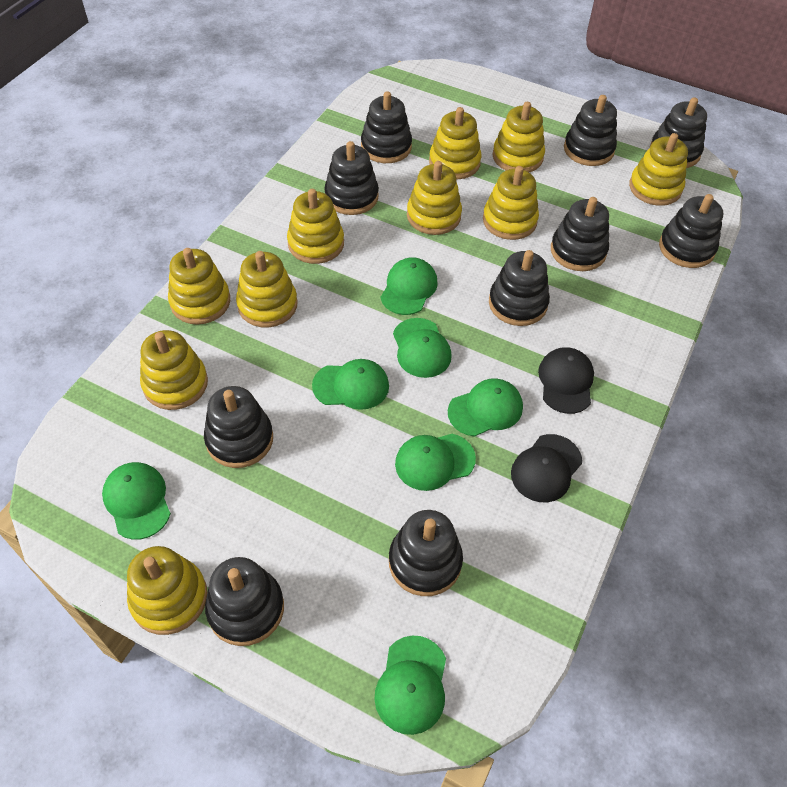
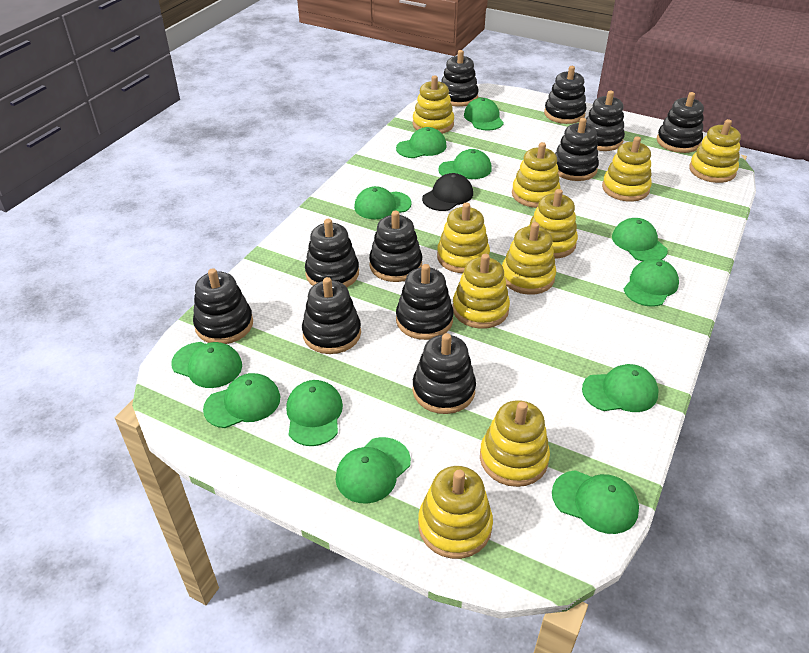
black cap: [511,434,582,502] [538,347,594,414] = 2 -> [422,173,473,211] = 1
black stacking toy: [204,386,273,468] [205,557,284,646] [324,141,379,215] [361,91,412,163] [389,510,463,596] [489,250,550,326] [551,197,609,271] [564,95,617,166] [650,97,707,168] [659,194,723,268] = 10 -> [193,268,253,344] [302,277,361,354] [305,219,359,287] [369,211,422,282] [396,264,454,340] [412,333,476,414] [441,50,479,107] [544,66,586,124] [555,118,599,181] [586,90,625,151] [657,92,704,153] = 11
green cap: [102,462,171,540] [312,359,389,410] [374,636,446,735] [381,257,438,315] [393,318,452,378] [395,434,476,491] [448,378,523,437] = 7 -> [171,342,242,388] [203,373,280,428] [286,380,343,446] [335,437,411,504] [354,186,412,219] [396,127,447,158] [438,149,492,179] [464,98,504,131] [552,470,639,534] [582,364,659,412] [612,218,668,261] [624,259,679,307] = 12

